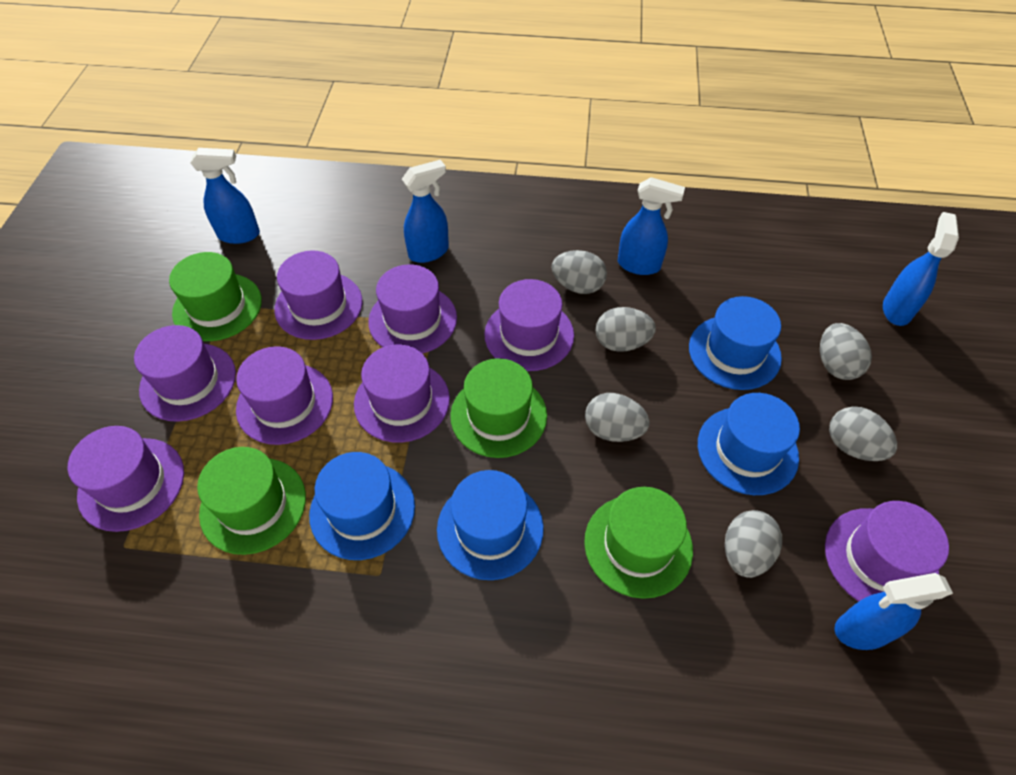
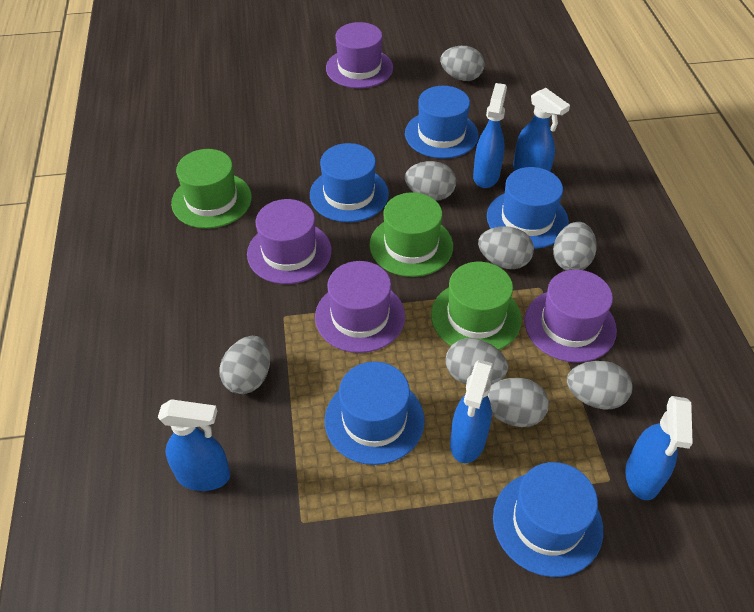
blue hat: [309,452,415,560] [437,470,544,580] [689,296,782,390] [698,393,800,495] = 4 -> [310,143,389,222] [325,362,425,465] [405,86,478,159] [487,167,569,249] [493,462,603,577] = 5
green hat: [169,252,262,341] [197,447,306,555] [450,358,547,458] [584,487,693,599] = 4 -> [171,149,252,229] [369,192,453,277] [431,262,522,350] = 3
grey egg: [552,250,607,294] [585,393,650,442] [595,307,656,352] [725,510,782,578] [820,323,872,380] [829,407,897,461] = 6 -> [219,336,270,394] [405,161,456,200] [440,46,485,81] [445,338,508,384] [478,226,534,269] [487,378,549,427] [553,222,597,271] [567,361,632,409] = 8
purple hat: [68,426,184,532] [134,325,236,422] [236,346,333,445] [274,250,362,340] [354,344,450,443] [368,264,457,354] [484,279,574,371] [825,501,949,602] = 8 -> [247,199,332,284] [315,261,405,353] [326,22,393,88] [524,270,617,363] = 4

